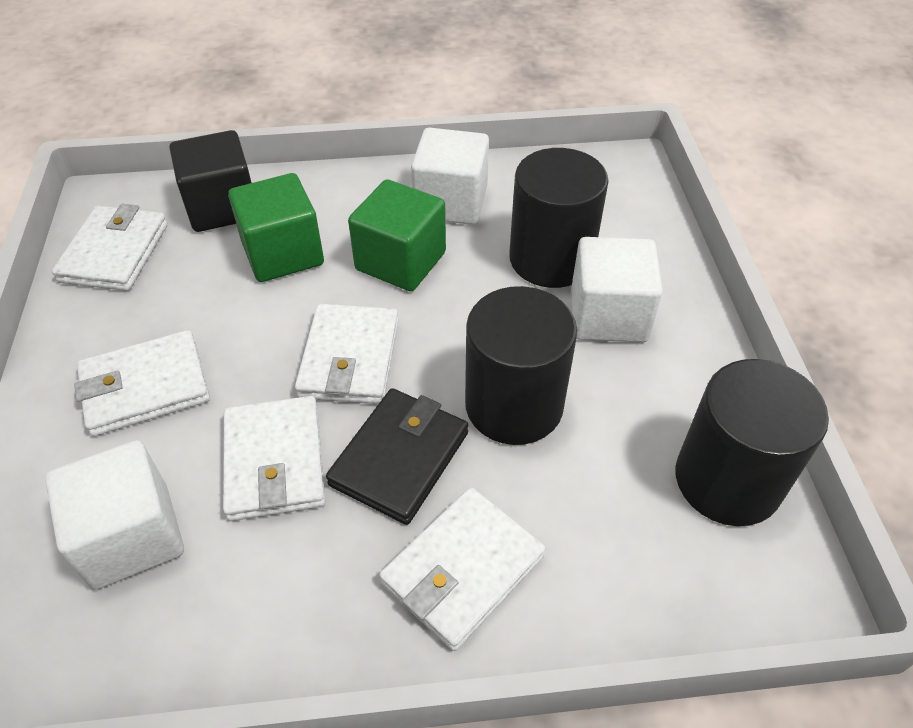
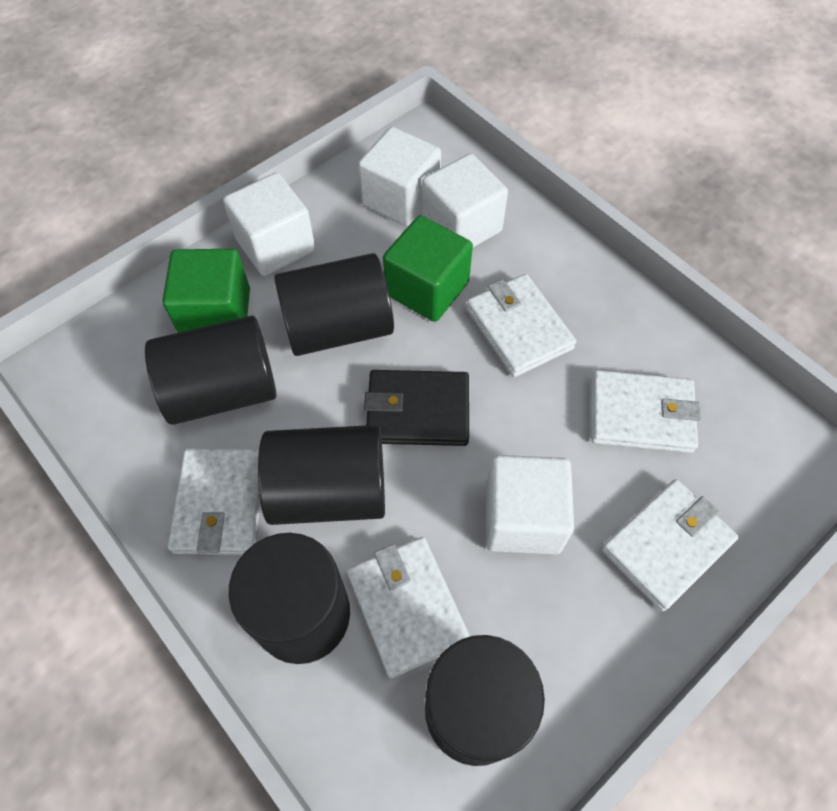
black cube: [170,130,252,232] = 1 -> none = 0
black cylinder: [465,286,577,445] [509,148,609,288] [676,359,829,526] = 3 -> [145,315,276,425] [228,533,350,664] [258,425,385,525] [274,253,394,356] [425,635,545,766] = 5
white cube: [45,440,184,589] [411,128,489,225] [571,237,663,342] = 3 -> [223,173,315,276] [358,127,441,227] [422,154,508,247] [486,455,574,554] = 4

